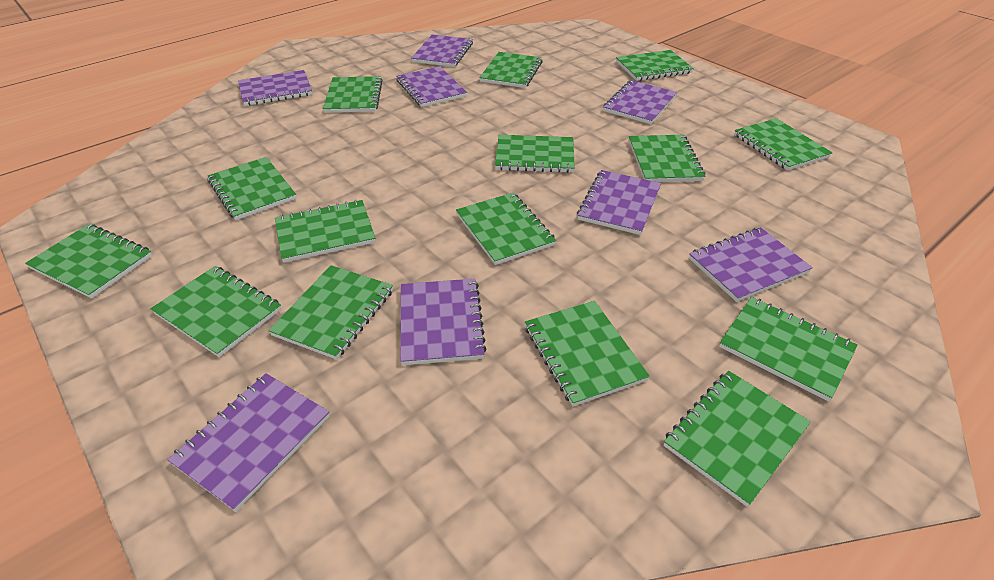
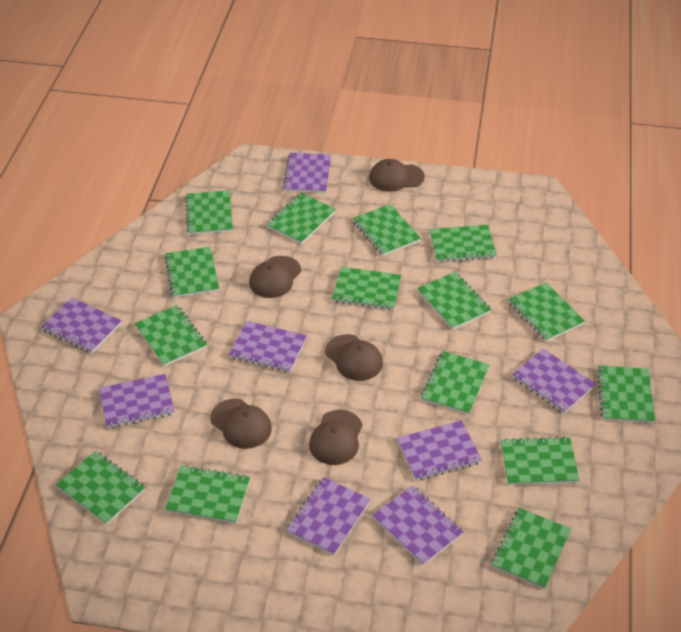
brown cap: none = 0 -> [210,398,272,449] [249,256,301,298] [309,410,363,465] [325,334,383,381] [369,159,424,191] = 5

